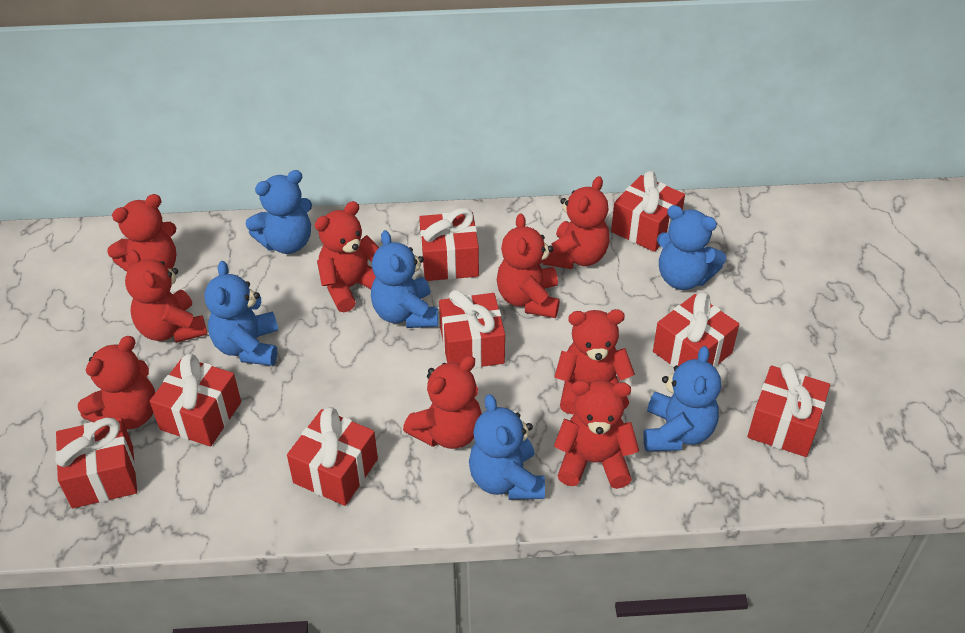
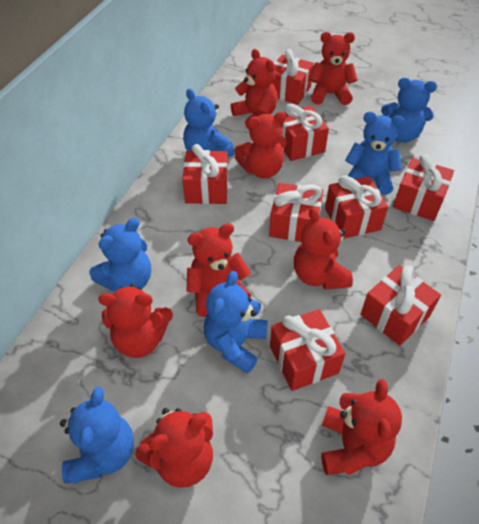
red teddy bear: [78,336,155,430] [107,194,176,272] [125,249,208,343] [315,201,379,312] [403,356,482,449] [497,213,560,318] [543,176,610,269] [554,309,635,414] [554,380,639,489] = 9 -> [98,284,173,358] [135,408,213,488] [187,223,251,317] [231,49,278,130] [234,112,287,179] [294,207,353,290] [309,32,358,105] [321,379,402,475] = 8

